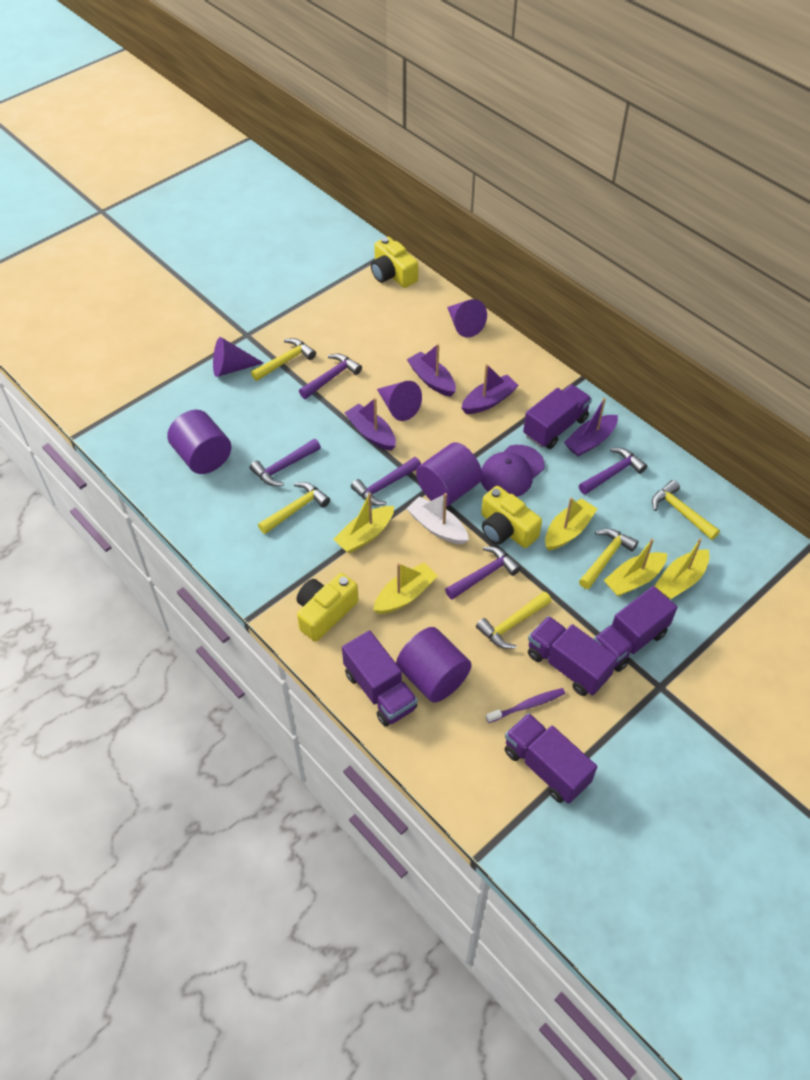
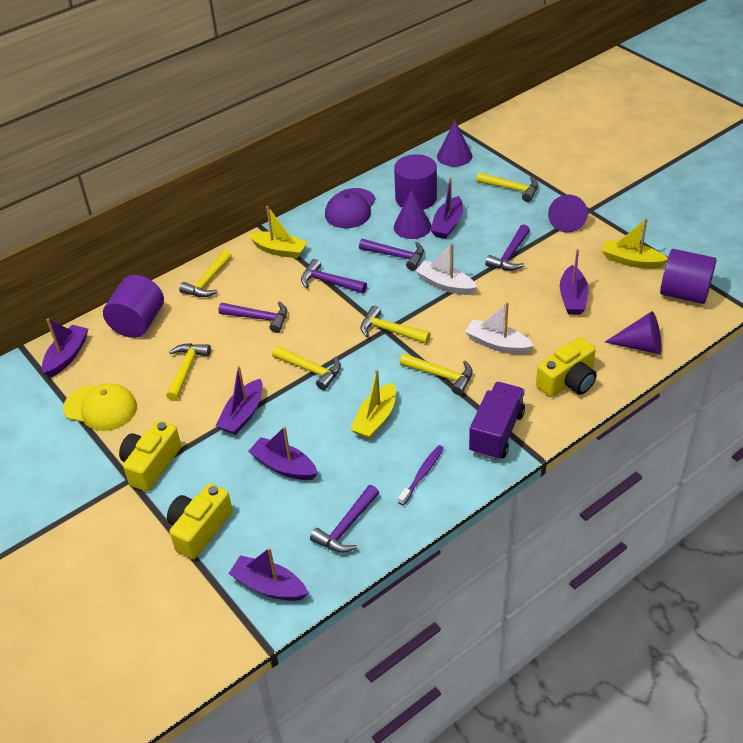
purple boat: [345,398,396,451] [407,344,456,397] [461,364,519,414] [564,398,618,457] = 4 -> [42,319,88,377] [216,366,263,435] [228,547,308,601] [248,426,318,480] [430,177,463,239] [560,249,588,314] = 6
purple cone: [213,337,263,377] [377,381,422,421] [447,299,487,338] = 3 -> [394,190,431,239] [437,121,472,167] [548,194,588,233] [605,311,662,354] = 4
purple truck: [342,630,418,727] [504,713,597,804] [523,384,592,449] [528,616,618,696] [594,586,677,672] = 5 -> [469,382,525,460] = 1
white boat: [406,493,469,544] = 1 -> [415,243,477,295] [465,302,534,354] = 2
yellow boat: [333,493,394,553] [373,563,438,614] [545,497,597,550] [604,539,667,596] [655,538,710,599] = 5 -> [248,206,308,258] [350,369,396,439] [602,218,668,269] = 3
yellow cap: none = 0 -> [63,383,137,431] = 1
yellow hammer: [251,338,316,381] [258,482,330,534] [476,591,552,649] [579,528,639,589] [652,480,720,540] = 5 -> [166,343,211,401] [179,250,232,297] [272,346,341,390] [360,306,431,344] [400,353,473,395] [477,172,538,202] = 6

